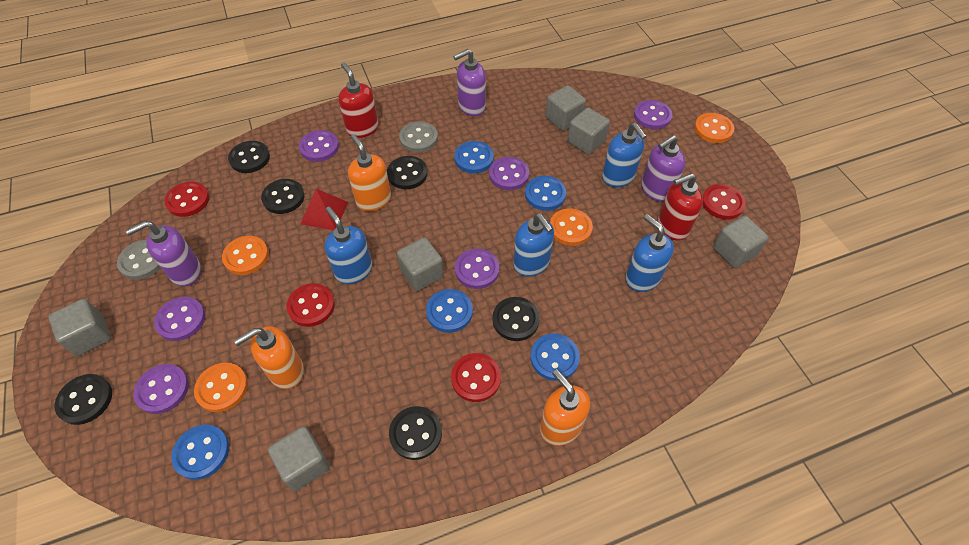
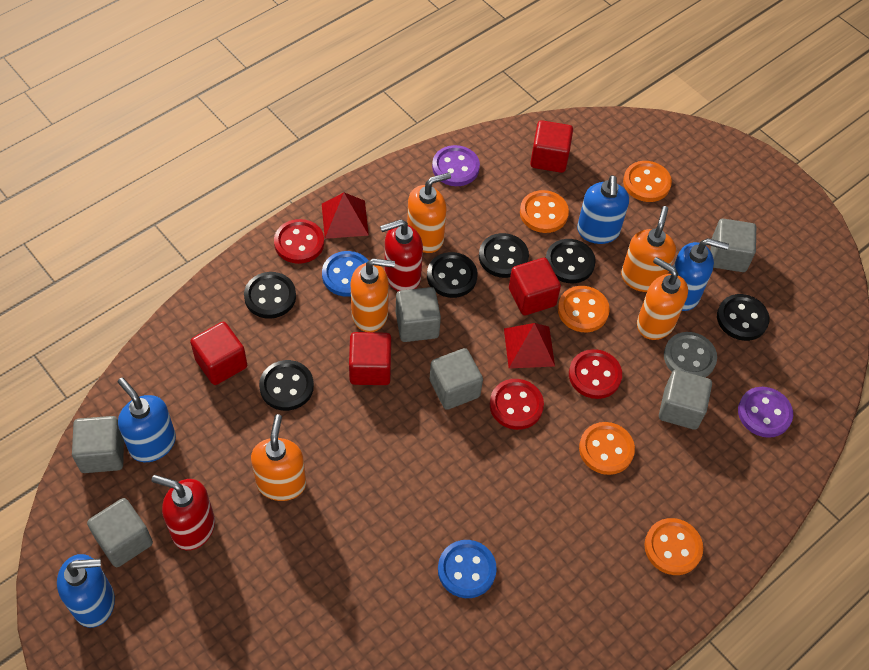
blue button: [171,425,229,480] [426,289,473,333] [454,141,494,173] [525,176,566,211] [530,333,580,381] = 5 -> [322,251,369,297] [438,540,497,598] = 2
grey button: [117,240,160,280] [399,121,438,152] = 2 -> [664,332,717,377] = 1
orange button: [194,362,248,412] [222,236,269,275] [550,208,593,246] [694,113,734,143] = 4 -> [520,190,569,233] [558,286,610,332] [579,422,635,475] [623,161,672,202] [644,518,703,575] = 5
orange soap dispenser: [234,326,304,389] [348,134,391,211] [540,369,590,446] = 3 -> [251,414,306,501] [351,258,395,332] [407,172,451,253] [621,206,676,292] [637,257,688,340] = 5
purple button: [133,364,189,414] [154,297,206,341] [299,130,339,162] [455,249,500,289] [489,157,529,190] [634,100,672,129] = 6 -> [432,145,480,186] [738,387,793,438] = 2
purple soap dispenser: [126,221,201,287] [453,49,486,116] [641,135,685,202] = 3 -> none = 0
red button: [165,181,209,217] [286,283,335,327] [451,353,501,402] [703,184,746,220] = 4 -> [274,219,324,264] [490,379,544,430] [569,349,622,399] = 3
red cube: none = 0 -> [190,322,247,385] [349,332,391,385] [509,258,561,315] [530,120,573,173] = 4
red pyramid: [300,189,348,230] = 1 -> [322,193,369,239] [504,323,555,368] = 2

